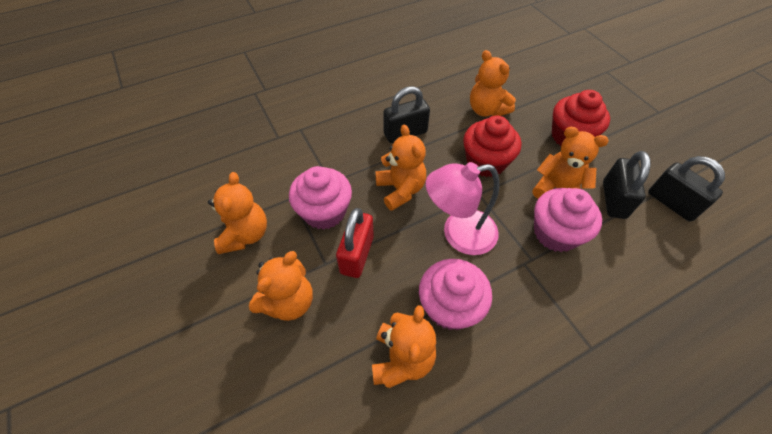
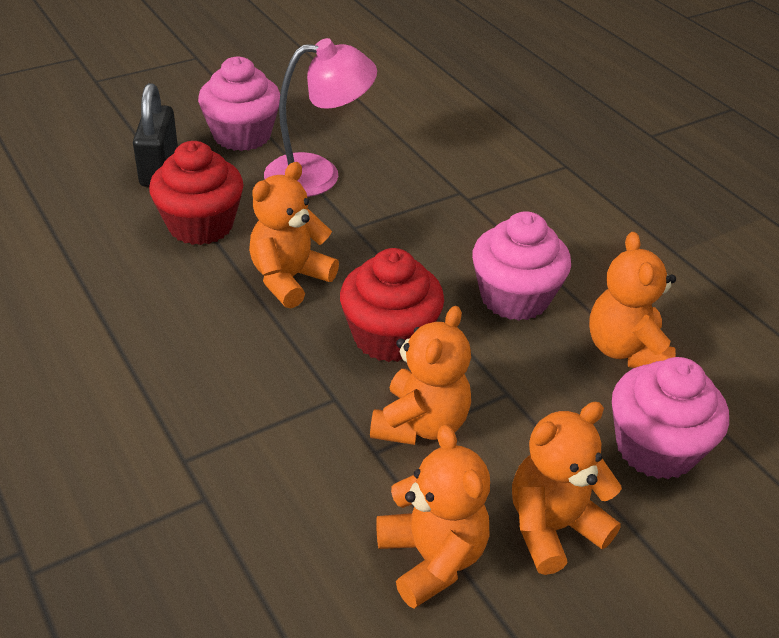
black padlock: [383,86,430,143] [603,151,651,219] [648,156,725,222] = 3 -> [133,83,178,187] = 1
orange teddy bear: [208,172,267,254] [249,251,313,321] [372,305,436,388] [375,124,426,211] [470,50,516,117] [532,127,609,198] = 6 -> [249,162,339,308] [370,306,471,445] [376,425,490,608] [512,402,622,575] [589,232,676,368] = 5
red padlock: [336,208,374,278] = 1 -> none = 0

